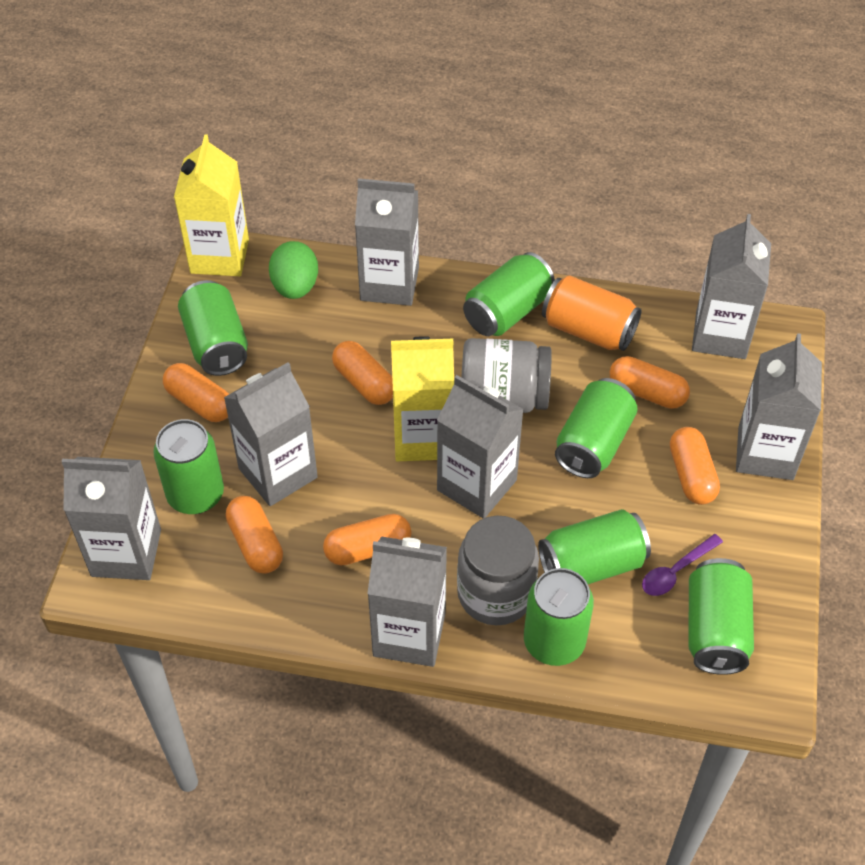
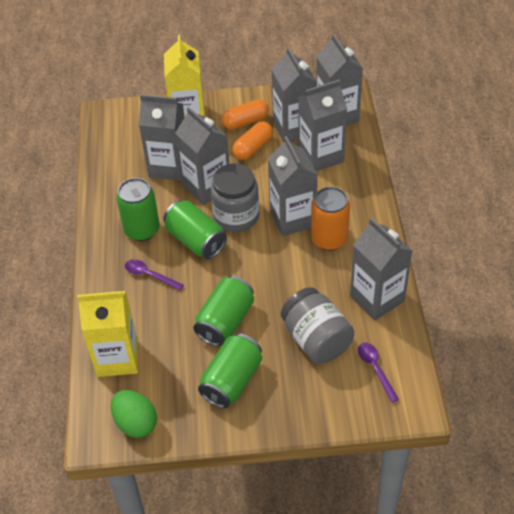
green can: [153,419,224,514] [178,280,248,376] [463,252,555,336] [524,568,594,666] [538,509,651,584] [555,378,638,478] [688,558,754,675] = 7 -> [116,178,160,241] [163,200,227,259] [193,276,254,346] [198,333,262,408] = 4
orange capsule: [163,363,229,422] [226,496,283,574] [323,514,412,565] [332,341,393,405] [610,356,690,409] [670,427,720,505] = 6 -> [222,99,269,130] [233,121,273,160] = 2
purple spoon: [642,534,723,596] = 1 -> [125,259,184,290] [358,342,399,403] = 2

